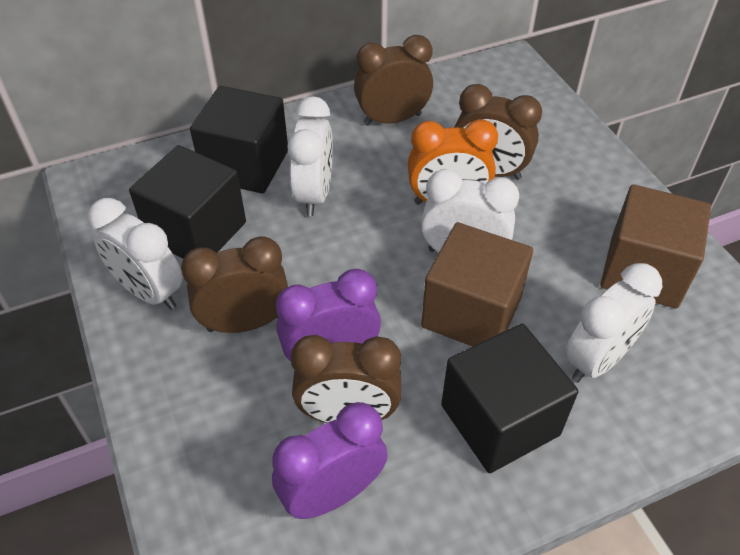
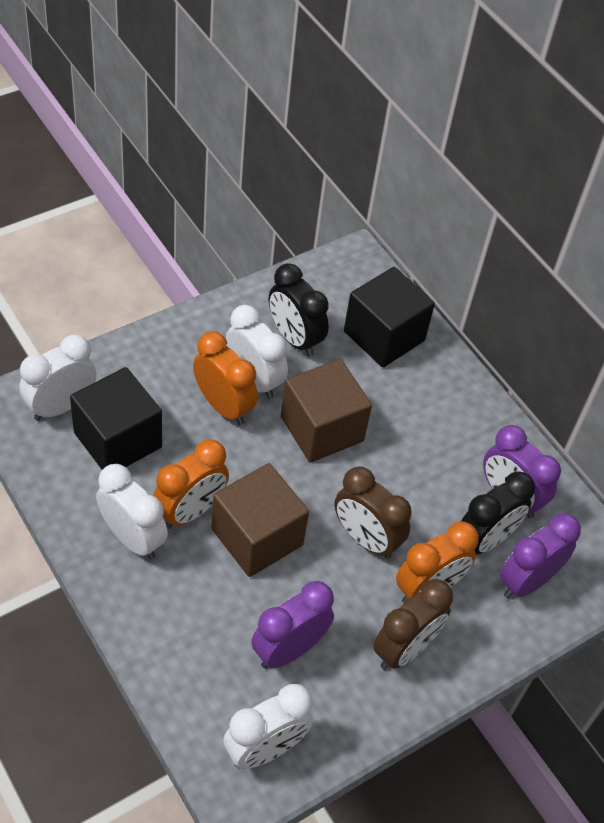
black clock: none = 0 -> [269,263,329,357] [461,471,535,555] = 2
black cube: [129,145,246,259] [190,86,288,194] [441,324,578,473] = 3 -> [70,367,162,470] [344,267,435,367] = 2
brown clock: [181,236,288,333] [291,335,401,423] [354,35,433,126] [455,84,542,180] = 4 -> [334,466,412,559] [373,579,453,670] = 2
orange clock: [408,119,498,205] = 1 -> [153,439,229,529] [193,331,258,425] [396,521,479,603] = 3
purple clock: [272,402,388,519] [276,269,381,362] = 2 -> [251,581,334,669] [483,425,561,518] [500,513,581,599] = 3

